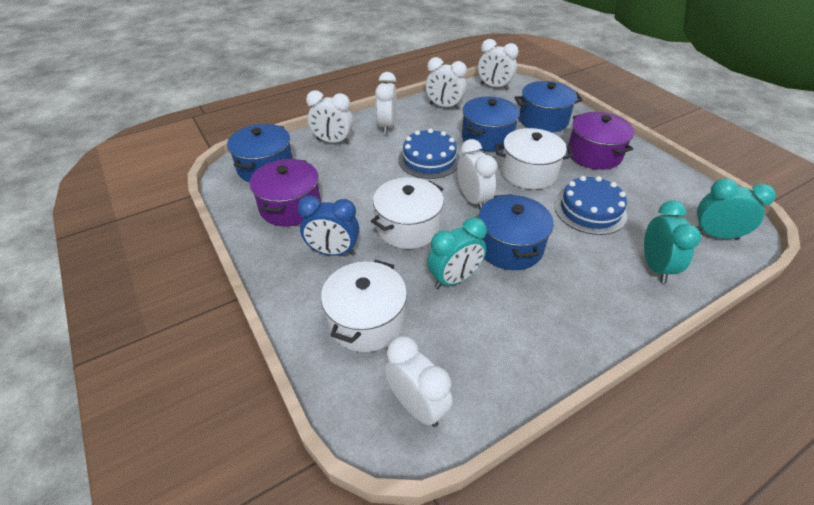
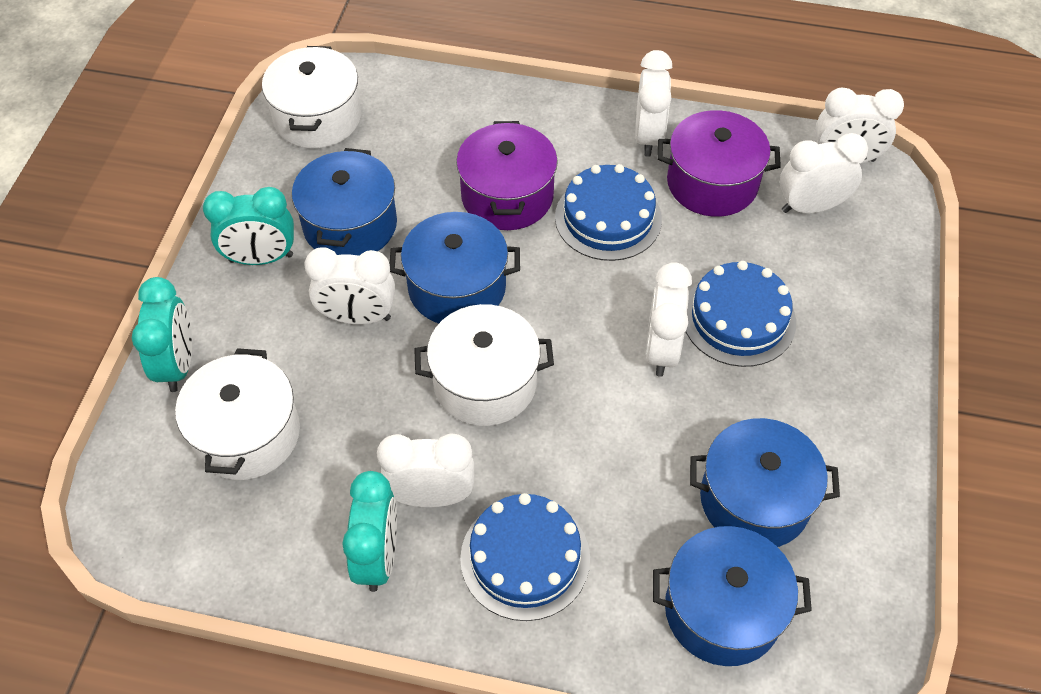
blue cake: [398,128,460,179] [554,176,627,235] = 2 -> [460,493,590,621] [555,164,662,261] [686,261,796,367] = 3
blue clock: [297,195,359,256] = 1 -> none = 0

